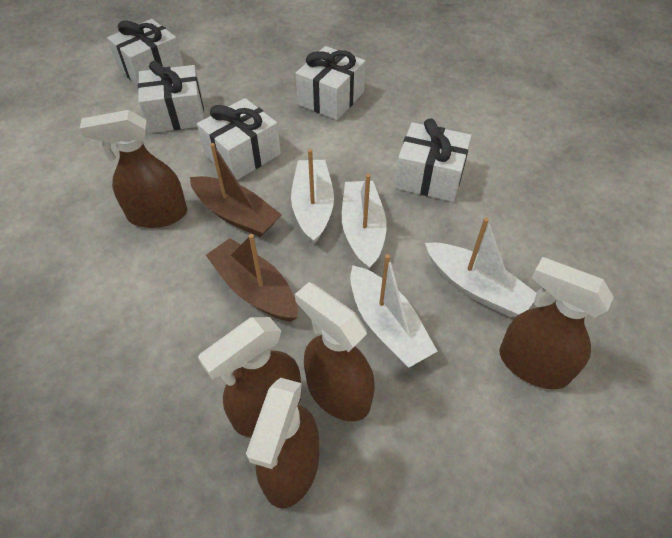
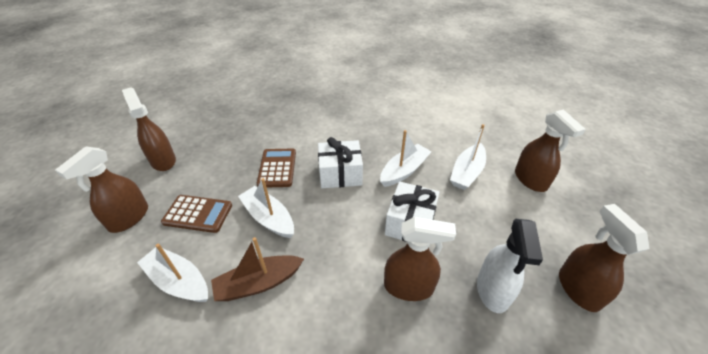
brown boat: [190,143,282,237] [206,234,298,322] = 2 -> [211,237,304,301] = 1
brown calculator: none = 0 -> [161,195,232,233] [257,148,296,188] = 2
white gift: [107,19,184,86] [138,61,204,133] [197,98,281,180] [296,46,366,120] [395,118,472,202] = 5 -> [318,137,363,188] [385,181,440,242] = 2
white spray bottle: none = 0 -> [477,219,543,313] = 1

